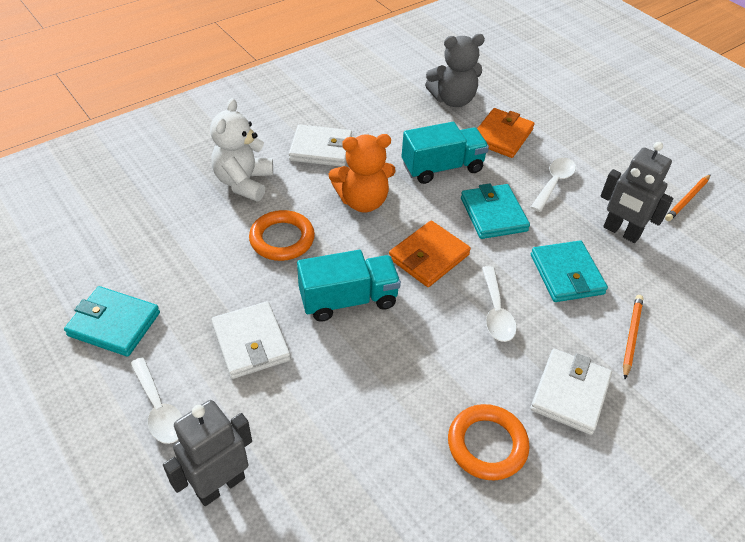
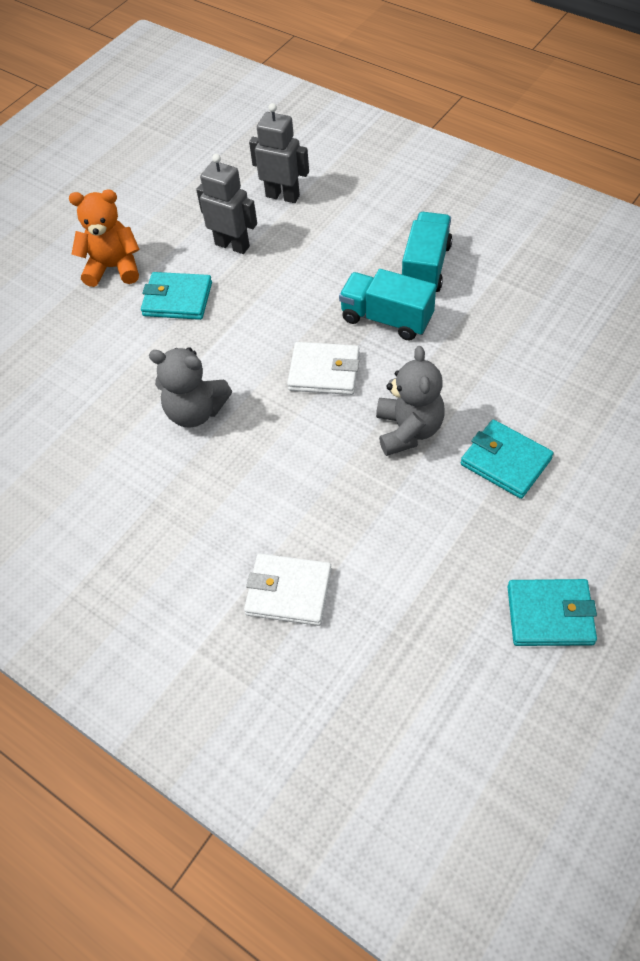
grey teddy bear: [425,34,485,107] = 1 -> [149,347,232,428] [376,346,445,456] = 2
orange pencil: [623,295,643,379] [665,174,711,221] = 2 -> none = 0
orange ring: [249,210,315,261] [448,404,530,481] = 2 -> none = 0
orange wallet: [389,221,471,287] [477,108,535,158] = 2 -> none = 0
white spoon: [130,357,183,444] [482,266,517,342] [531,158,576,212] = 3 -> none = 0
white teddy bear: [210,98,273,201] = 1 -> none = 0
white wallet: [212,301,291,379] [289,125,352,167] [530,349,612,435] = 3 -> [244,553,332,626] [287,342,360,395] = 2

